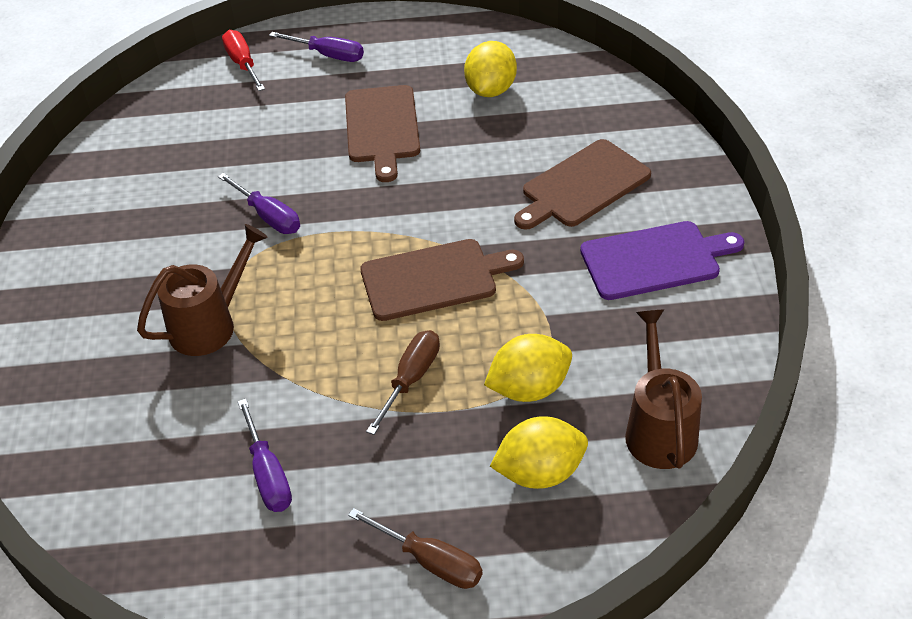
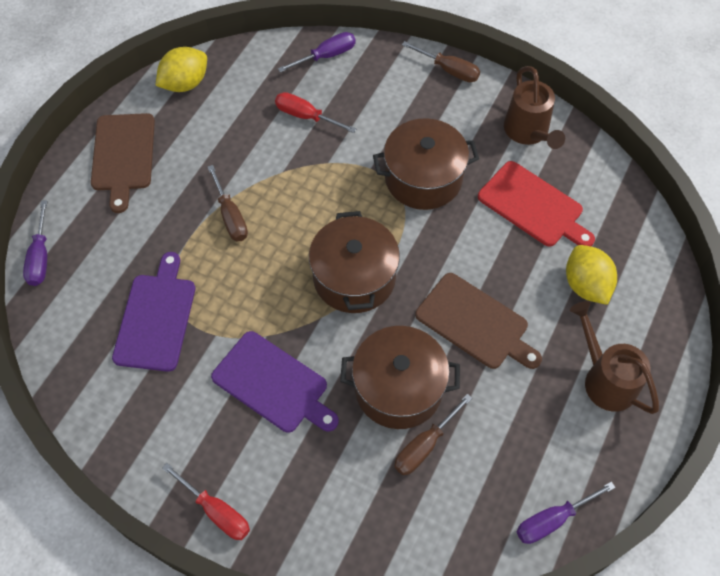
brown cutting board: [345,85,420,182] [360,239,524,321] [514,139,651,230] = 3 -> [91,113,155,213] [415,273,542,369] = 2
brown pot: none = 0 -> [309,211,400,313] [340,326,460,429] [373,118,479,210] = 3
brown screwdriver: [348,508,483,589] [366,330,440,435] = 2 -> [208,165,248,241] [394,394,472,475] [402,41,480,82] = 3
purple cutting board: [580,221,744,300] = 1 -> [112,252,195,372] [211,331,339,433] = 2
red cutting board: none = 0 -> [478,161,595,247] = 1
red screwdriver: [222,30,265,91] = 1 -> [162,463,250,540] [275,92,356,133] = 2
yellow lemon: [464,41,517,97] [484,334,572,402] [490,416,588,489] = 3 -> [155,47,207,92] [566,245,617,305] = 2

